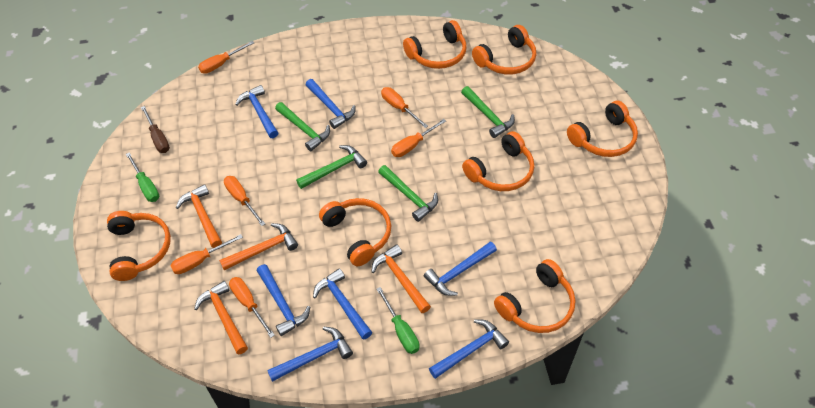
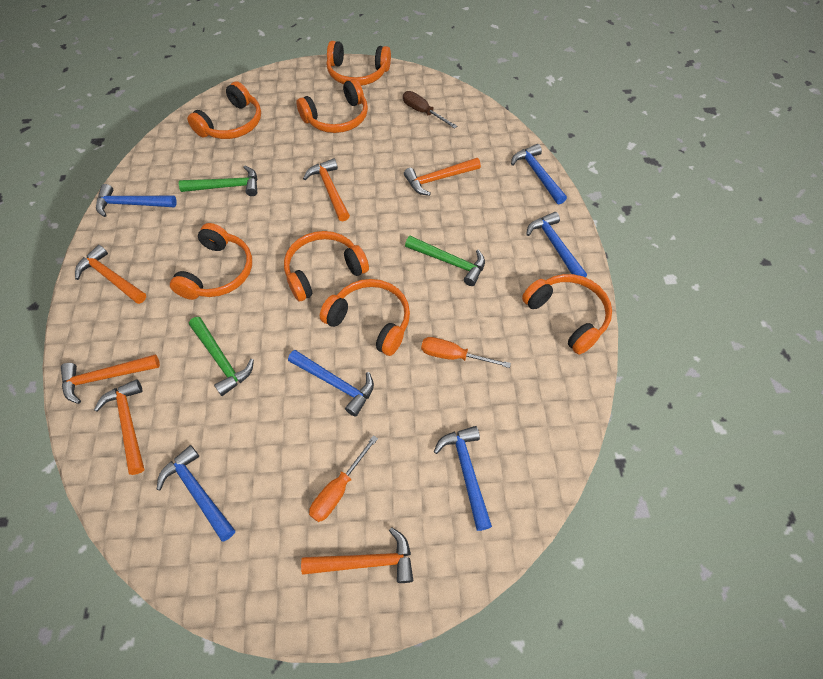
blue hammer: [235,85,278,138] [257,264,310,336] [267,327,353,382] [306,79,356,129] [313,268,372,340] [424,242,497,296] [429,319,509,379] = 7 -> [96,184,177,217] [157,445,235,541] [288,350,374,417] [434,426,492,531] [511,144,567,204] [526,212,587,277] = 6
green hammer: [275,102,330,151] [296,145,367,189] [378,165,438,222] [461,86,515,138] = 4 -> [179,166,257,196] [189,317,254,396] [405,236,485,286] = 3
green screwdriver: [126,152,159,202] [376,287,419,354] = 2 -> none = 0
orange hammer: [176,184,222,248] [194,281,248,355] [219,223,298,270] [371,244,431,313] = 4 -> [61,355,160,404] [75,245,146,304] [94,379,144,475] [301,527,413,583] [303,158,350,221] [404,158,481,196] = 6
orange screwdriver: [170,234,243,274] [198,41,254,74] [224,176,265,226] [229,277,275,338] [381,87,428,128] [391,119,446,157] = 6 -> [309,435,378,522] [421,337,511,368] = 2

